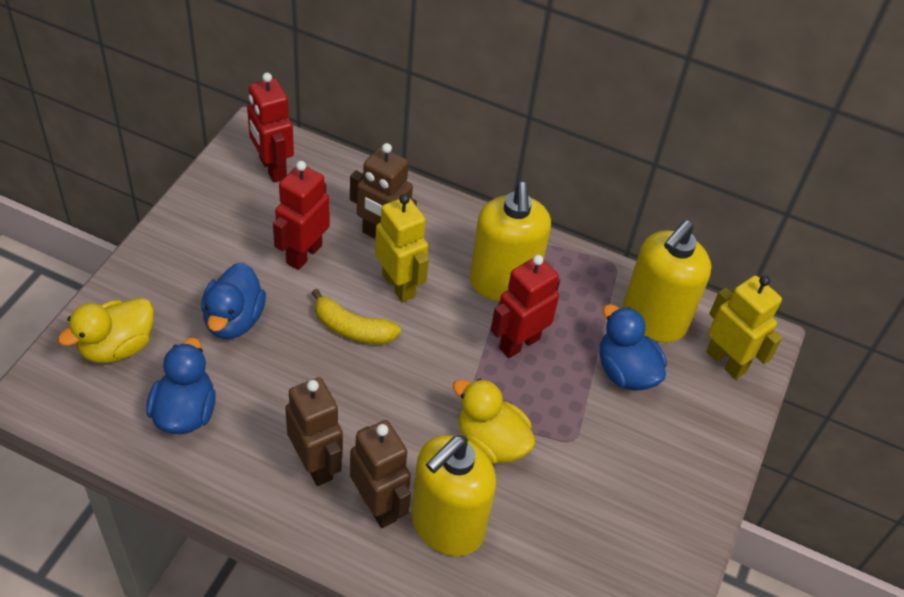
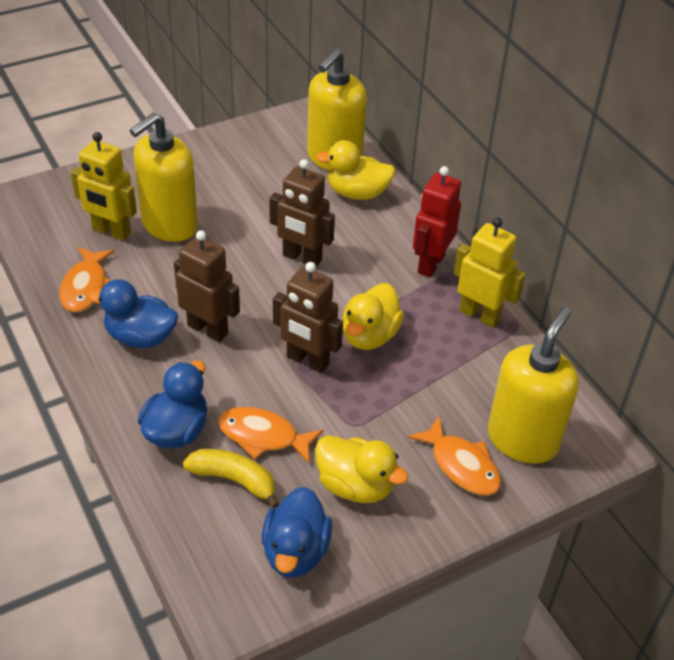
orange fish: none = 0 -> [59,247,114,313] [218,407,323,463] [408,416,501,496] = 3
red robot: [247,73,294,183] [273,161,330,270] [491,255,560,358] = 3 -> [413,166,461,277] = 1
yellow duck: [58,298,154,363] [453,378,535,464] = 2 -> [315,435,409,503] [316,140,396,200] [342,283,404,350] = 3

